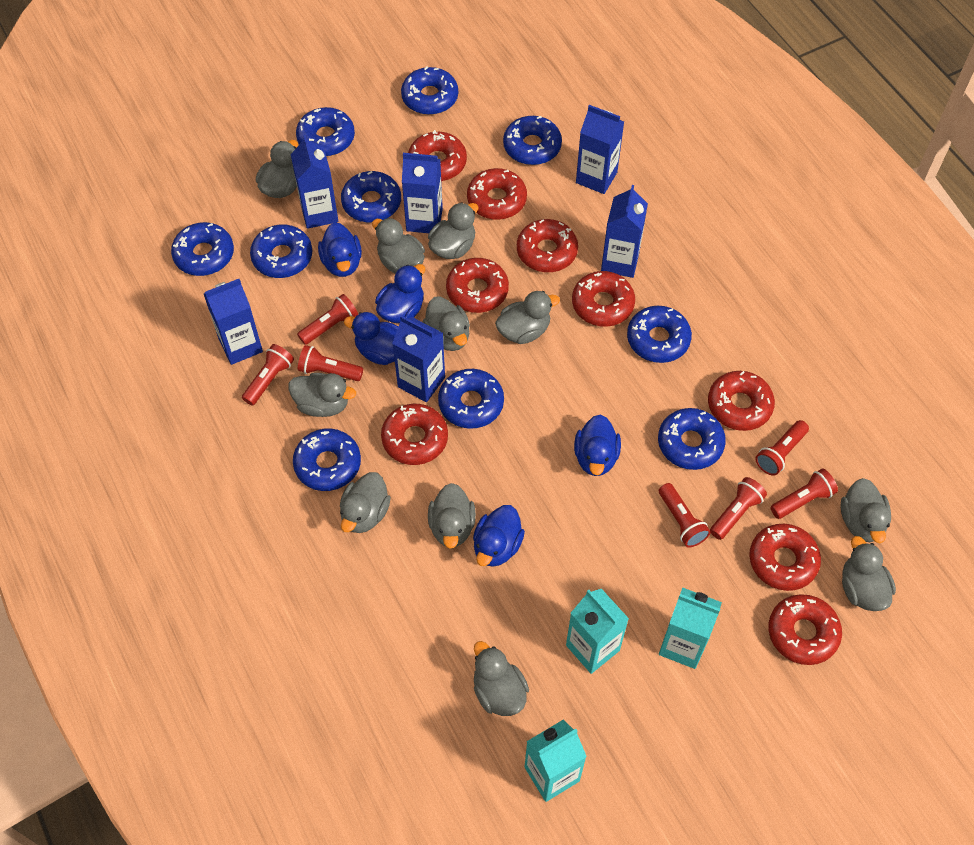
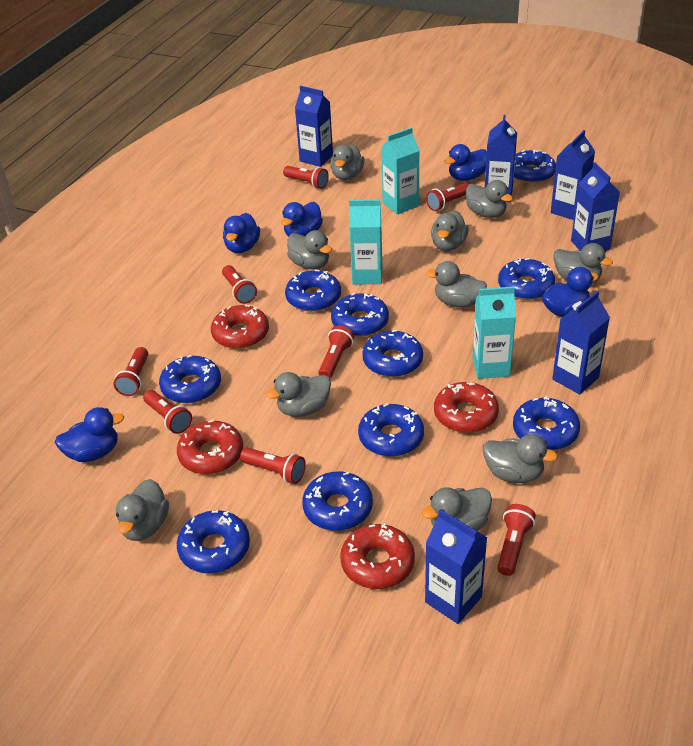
grey duck: [256,140,298,198] [288,373,356,417] [340,472,391,533] [372,218,425,273] [422,297,470,351] [428,202,479,259] [428,483,476,549] [474,641,529,716] [495,291,560,344] [840,478,891,543] [842,536,896,611] = 11 -> [116,479,169,541] [266,372,331,417] [287,230,332,270] [330,144,364,180] [422,487,492,531] [426,261,487,308] [431,210,469,251] [466,180,513,218] [483,434,558,483] [553,243,613,283] = 10
red donut: [381,404,448,465] [408,130,467,181] [446,258,509,313] [467,168,527,220] [517,219,578,272] [572,271,635,327] [708,371,775,431] [749,524,821,591] [768,594,842,665] = 9 -> [177,420,243,474] [211,305,269,349] [340,523,415,589] [434,382,499,433] = 4
red flashlight: [242,344,294,405] [297,294,358,345] [298,345,363,381] [659,483,711,548] [710,477,767,540] [755,420,809,476] [770,468,838,519] = 7 -> [113,347,148,396] [143,390,192,434] [222,265,257,304] [240,448,306,484] [283,166,329,189] [318,325,354,378] [426,183,469,211] [497,504,536,576] = 8

